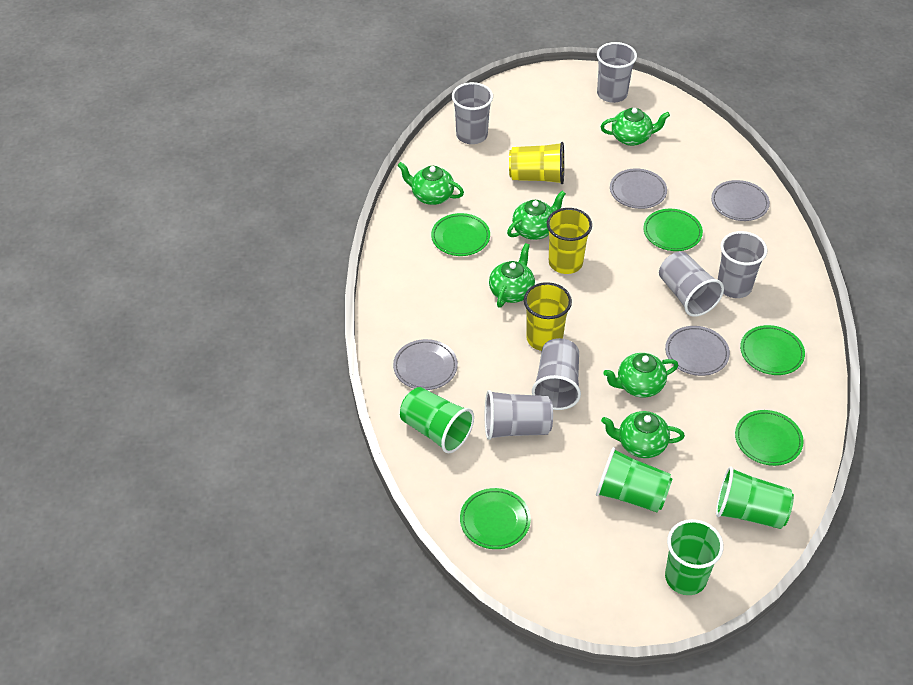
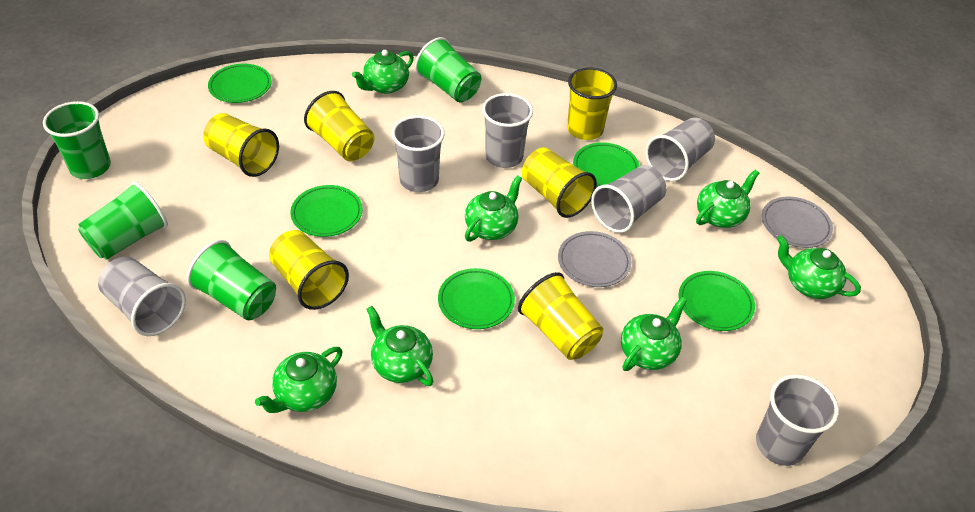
green teapot: [398,162,464,205] [489,243,535,307] [507,191,566,240] [600,108,670,146] [601,411,685,458] [603,353,678,398] = 6 -> [255,347,342,413] [352,50,414,94] [367,306,434,386] [465,175,522,242] [621,297,687,371] [696,170,759,228] [777,235,861,299] = 7
grey plate: [393,339,458,390] [610,168,667,209] [665,326,730,376] [711,180,770,221] = 4 -> [558,231,631,287] [762,197,833,248] = 2
yellow cup: [509,142,564,184] [524,282,572,351] [547,208,592,274] = 3 -> [203,113,279,177] [269,230,349,310] [304,91,374,161] [518,272,603,360] [522,147,597,218] [567,68,617,140] = 6

